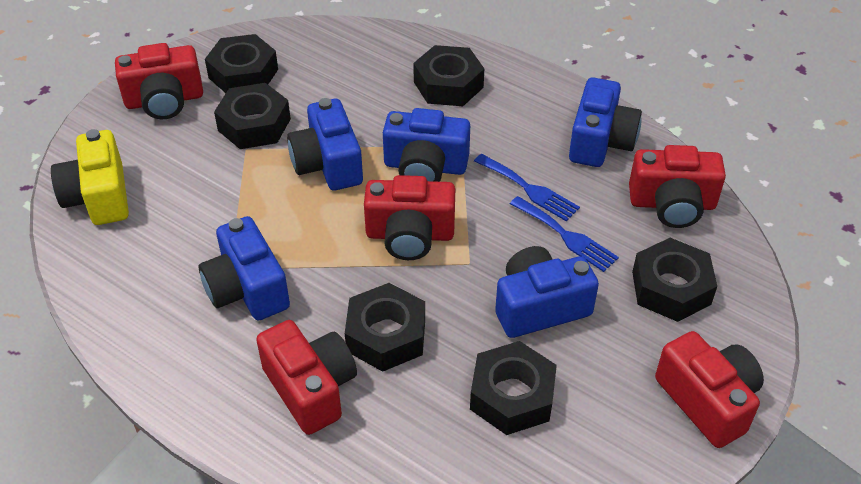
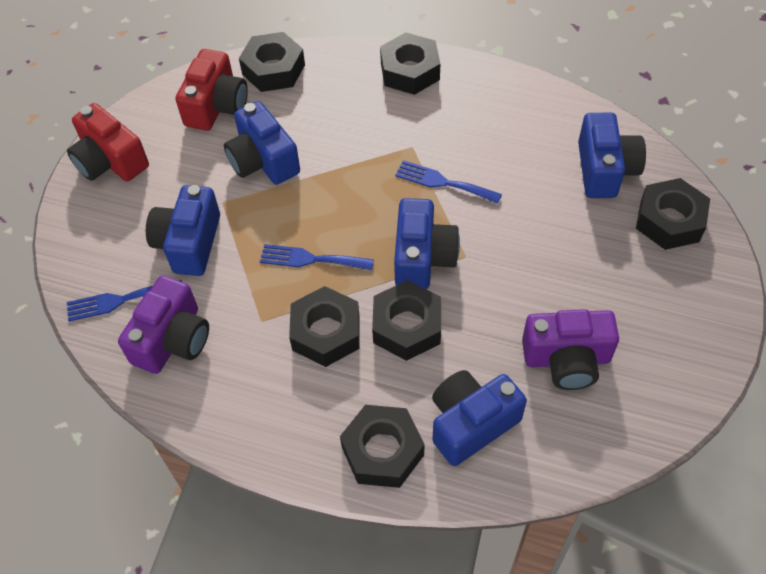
blue fork: [474,154,580,221] [510,196,619,272] = 2 -> [67,280,182,322] [260,244,374,271] [395,160,502,204] = 3
purple camera: none = 0 -> [118,275,209,374] [522,309,619,390] = 2
red camera: [115,43,203,120] [256,320,357,435] [364,175,455,260] [629,145,726,228] [655,331,764,448] = 5 -> [67,103,149,182] [176,49,248,131] = 2
yellow camera: [51,129,129,225] = 1 -> none = 0

